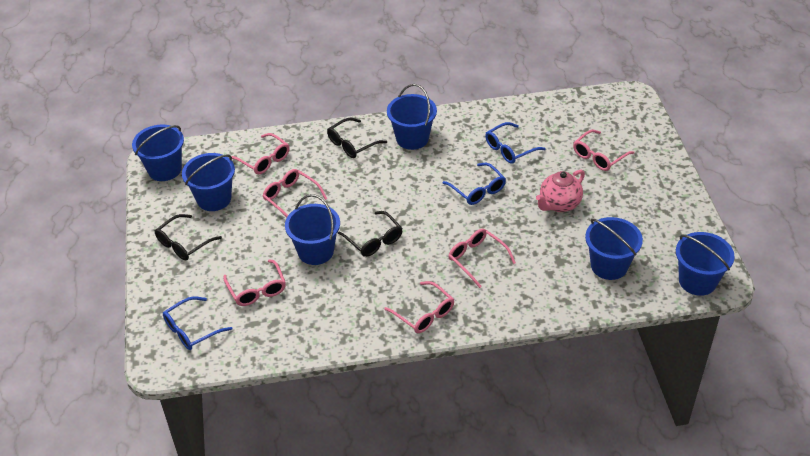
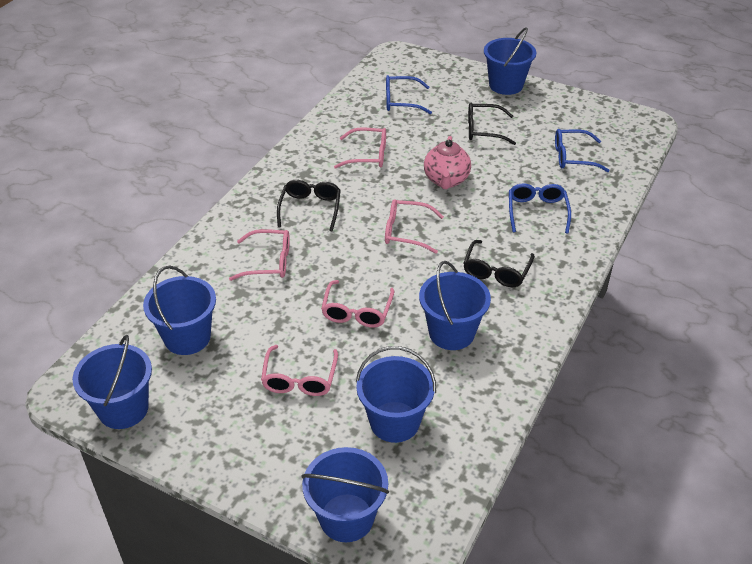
pink glasses: [223,259,286,306] [231,133,290,174] [263,169,327,217] [384,281,454,333] [448,229,516,288] [573,129,634,171] = 6 -> [229,229,290,281] [261,345,338,396] [321,280,394,328] [334,127,386,169] [385,199,444,254] = 5

